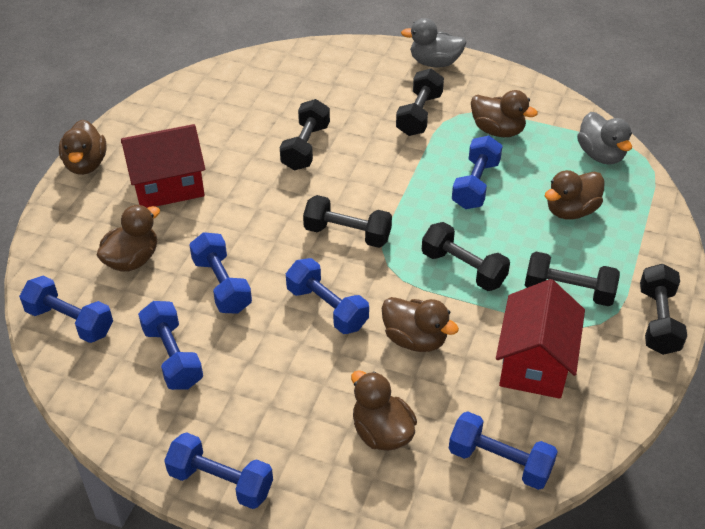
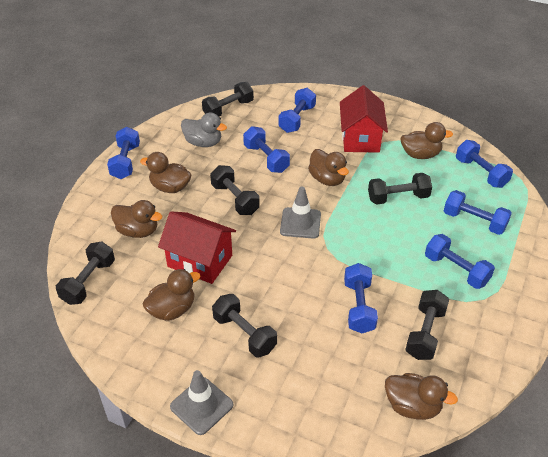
grey duck: [401,18,467,67] [577,112,632,164] = 2 -> [181,113,227,147] = 1
grey traffic cone: none = 0 -> [170,370,233,435] [280,186,321,238] = 2

